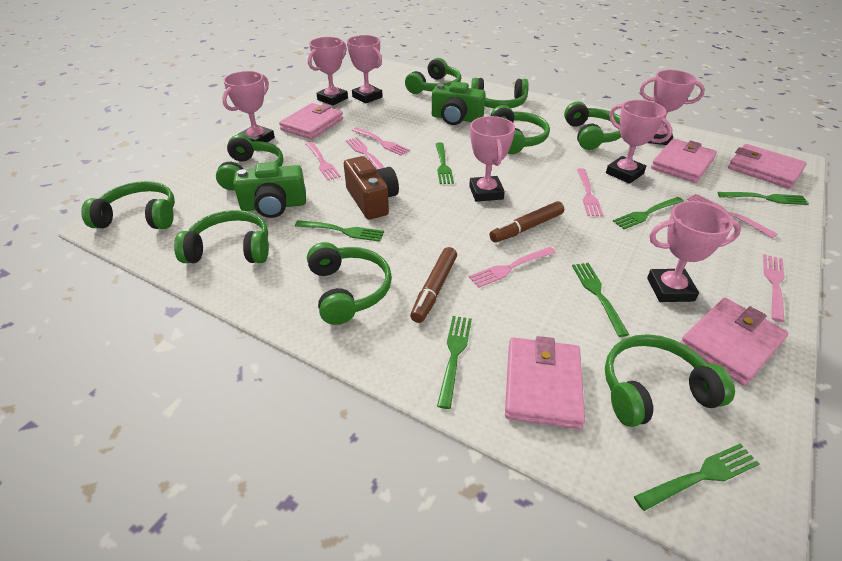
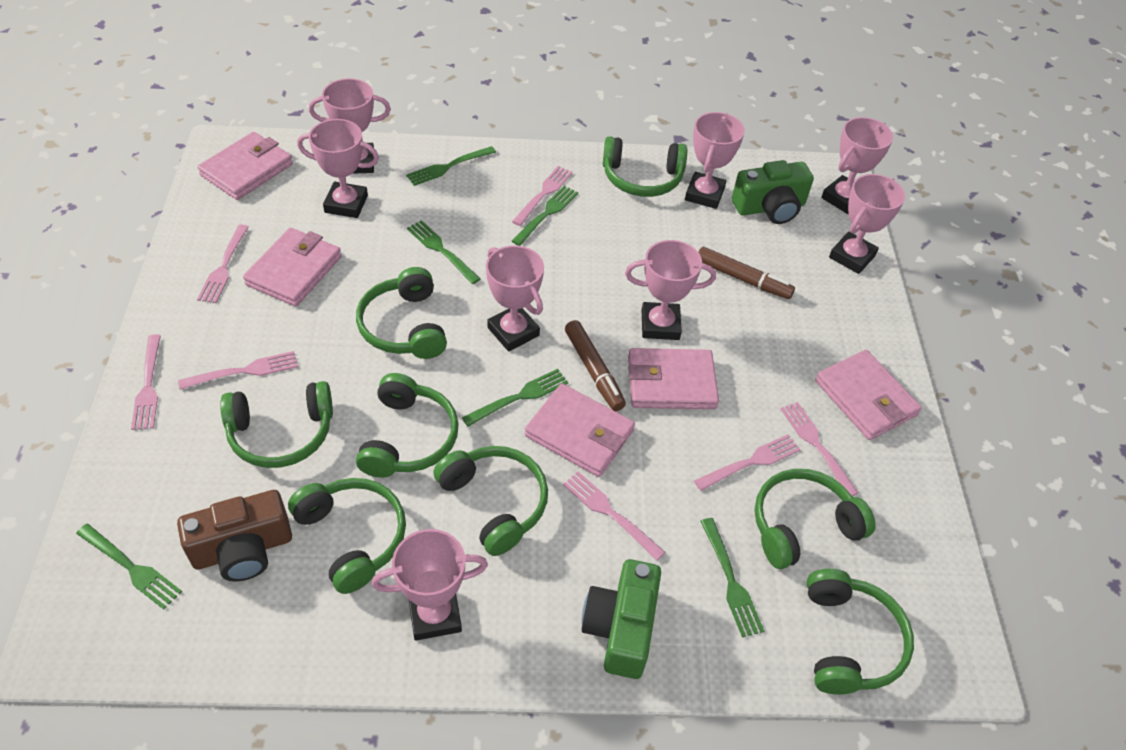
green fork: [295,220,384,242] [436,142,454,184] [437,316,472,409] [572,263,629,337] [613,197,684,229] [634,444,759,511] [718,192,809,205] = 7 -> [76,524,182,609] [406,146,496,186] [407,220,480,284] [462,369,568,427] [512,186,578,246] [701,518,764,638] = 6
green headphones: [81,181,175,229] [174,210,269,263] [216,134,283,190] [307,242,392,325] [405,58,461,94] [471,78,529,108] [491,105,550,154] [564,102,621,150] [605,334,735,427] = 9 -> [220,381,333,468] [288,478,406,594] [356,267,447,359] [356,373,459,478] [433,446,548,556] [603,136,687,197] [755,469,876,569] [807,569,914,695] = 8
pink trophy: [222,71,275,142] [308,37,348,105] [347,35,383,103] [469,116,515,202] [606,100,672,184] [640,70,705,145] [647,201,741,302] = 7 -> [297,119,379,218] [309,78,391,174] [372,529,488,641] [486,246,544,352] [625,240,716,340] [685,112,745,209] [821,117,893,214] [829,174,905,274] = 8

